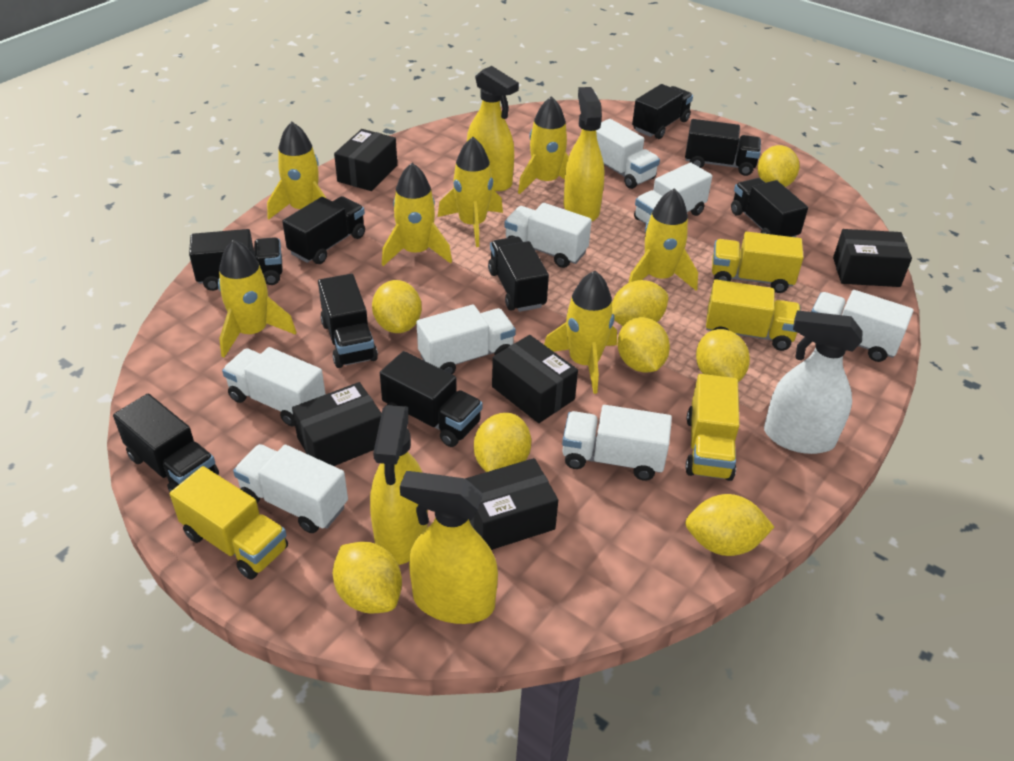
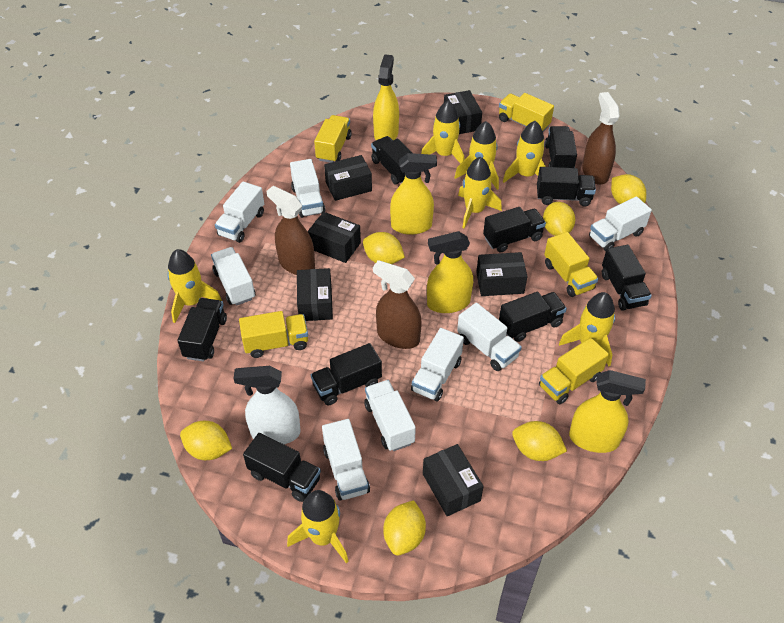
black box: [292,382,382,466] [334,129,397,191] [465,458,558,550] [492,335,578,423] [833,229,912,287] = 5 -> [297,268,333,321] [308,212,361,263] [324,155,372,201] [423,444,484,516] [444,90,482,134] [476,252,527,296] = 6
brown spray bottle: none = 0 -> [266,186,315,275] [373,260,422,349] [582,92,620,184] = 3
yellow lemon: [333,542,402,613] [372,280,422,333] [474,413,531,472] [612,280,668,326] [617,317,670,373] [685,494,774,556] [696,329,750,382] [757,145,800,187] = 8 -> [180,421,232,460] [363,232,405,264] [383,500,426,556] [512,421,567,461] [543,202,575,236] [611,174,646,204] = 6
yellow truck: [170,466,288,580] [685,374,740,481] [706,280,801,351] [712,232,804,293] = 4 -> [239,311,308,358] [314,115,352,163] [499,93,554,132] [539,338,609,404] [544,232,598,297] = 5

